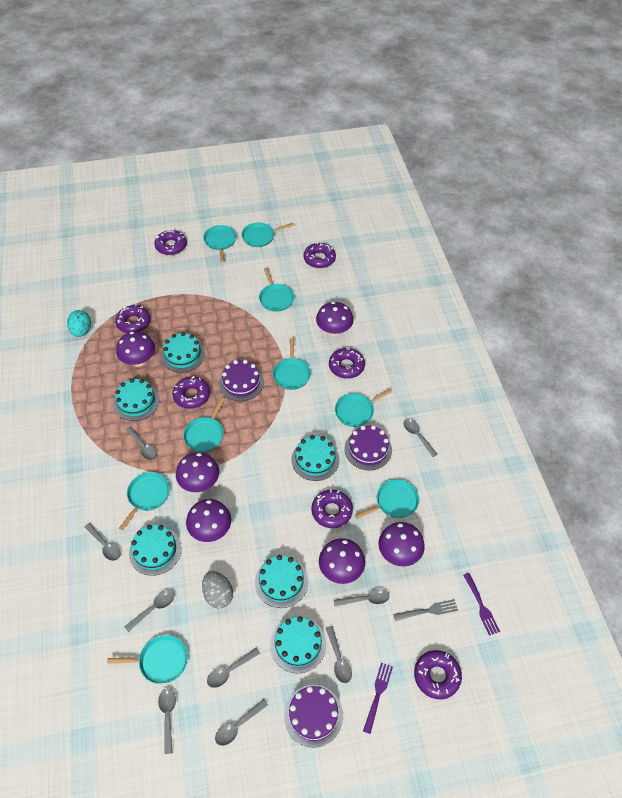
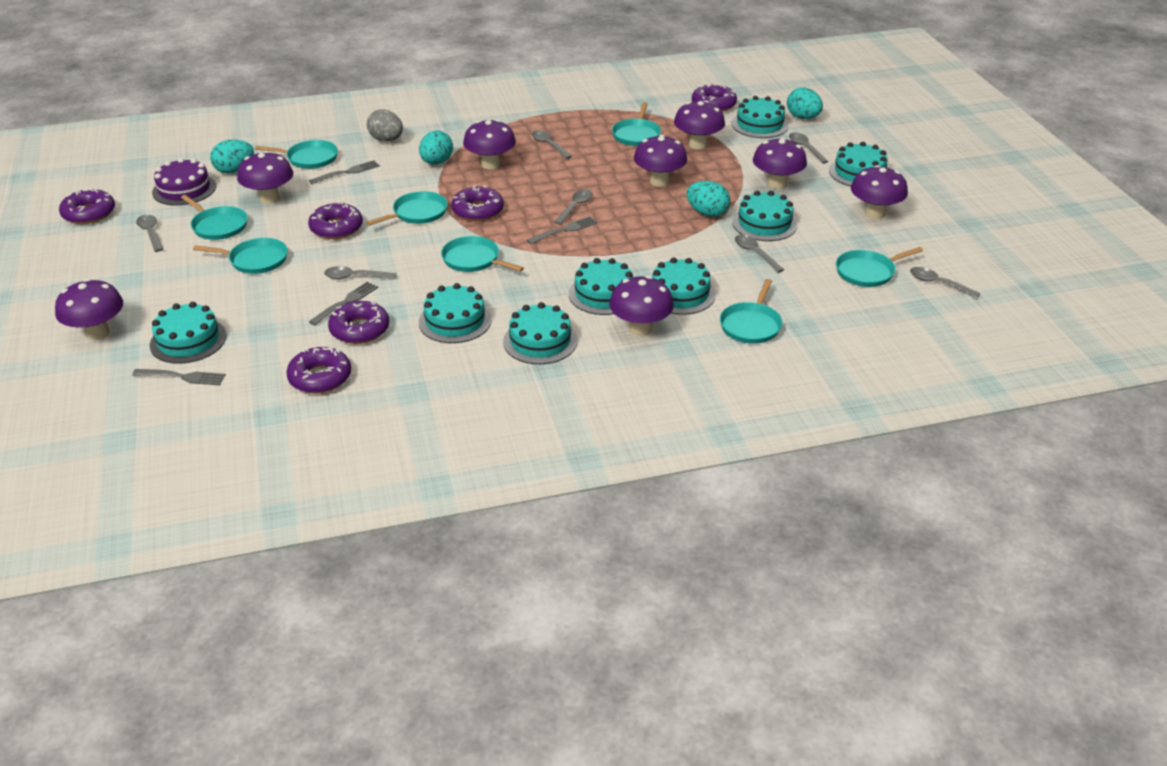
grey fork: [393,599,458,621] = 1 -> [132,369,226,385] [309,160,380,184] [309,282,378,325] [527,216,598,244] = 4
grey spoon: [85,523,121,561] [124,590,174,632] [126,426,157,460] [158,688,176,754] [207,648,260,688] [215,699,268,746] [326,626,352,683] [334,588,390,607] [404,419,438,457] = 9 -> [136,215,163,252] [324,266,397,279] [532,130,572,159] [554,189,593,225] [735,235,784,273] [789,133,829,164] [910,267,981,298] = 7
purple cake: [219,360,264,401] [284,685,343,748] [344,425,392,470] = 3 -> [152,158,216,206] = 1
purple donut: [115,304,151,333] [154,229,187,255] [173,376,210,409] [303,242,336,268] [311,489,353,528] [329,347,365,379] [414,650,462,699] = 7 -> [59,188,115,224] [286,347,351,394] [308,201,363,239] [328,301,389,344] [451,185,504,221] [692,84,737,112] = 6
purple fork: [363,663,393,734] [463,573,500,636] = 2 -> none = 0
purple mushroom: [116,331,155,367] [176,452,219,492] [186,499,231,542] [316,302,354,336] [319,538,365,584] [379,522,425,567] = 6 -> [55,279,123,340] [237,151,293,204] [463,120,516,170] [609,276,674,336] [634,135,687,186] [674,101,725,149] [753,137,807,189] [851,165,908,219] = 8
turquoise cake: [113,378,160,421] [129,525,182,576] [161,332,205,373] [255,555,308,608] [270,616,326,674] [291,435,339,481] = 6 -> [150,302,227,364] [419,283,492,343] [503,302,578,364] [569,258,633,315] [652,258,716,315] [732,96,789,138] [732,191,797,241] [829,142,888,186] = 8
turquoise egg: [67,310,91,337] = 1 -> [210,139,254,174] [419,130,453,164] [687,181,730,217] [787,88,823,119] = 4
turquoise pan: [107,635,188,684] [119,472,170,531] [183,397,225,452] [203,225,236,262] [242,223,294,247] [259,268,294,312] [273,338,311,390] [335,389,393,427] [355,479,419,519] = 9 -> [181,195,248,240] [193,238,288,274] [255,140,338,169] [366,191,448,226] [441,236,524,272] [612,102,661,146] [720,279,782,344] [836,247,923,287] = 8

